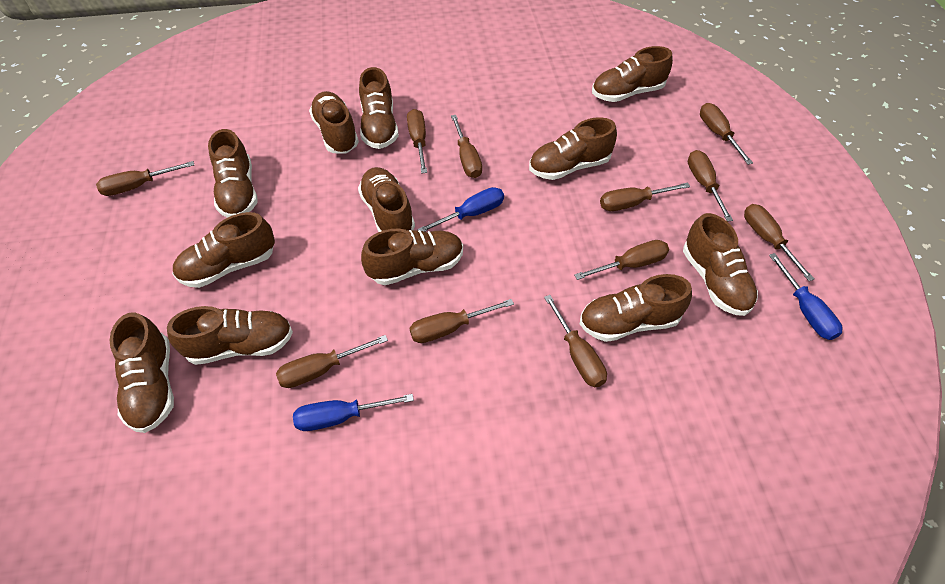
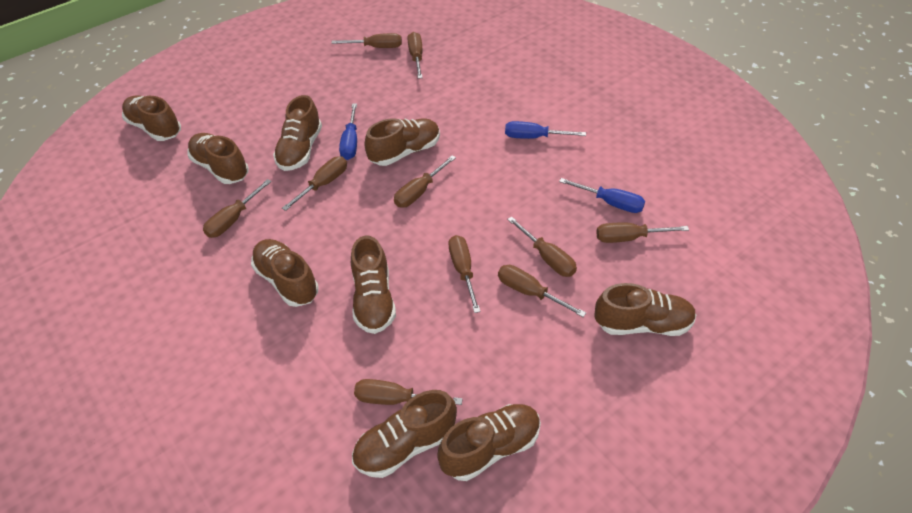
brown screwdriver: [96,161,194,196] [276,335,388,388] [407,109,427,173] [409,299,514,343] [451,115,482,178] [544,295,607,387] [574,240,669,280] [600,182,690,211] [688,150,733,222] [700,103,753,165] [744,204,814,281] = 11 -> [203,179,272,238] [282,156,347,211] [331,33,402,48] [354,379,463,405] [394,155,456,208] [407,32,423,79] [449,235,481,313] [498,265,586,317] [507,216,577,277] [596,223,689,243] = 10
brown shoe: [109,312,174,433] [167,306,293,365] [173,212,275,288] [208,129,258,218] [309,91,359,154] [358,167,415,232] [359,67,398,149] [361,229,463,285] [529,117,617,180] [580,274,692,342] [592,46,673,102] [683,213,758,316] = 12 -> [122,95,181,141] [187,133,249,184] [251,239,319,307] [273,95,322,171] [351,236,396,334] [352,390,457,478] [364,118,440,166] [437,404,541,481] [594,283,696,336] = 9

